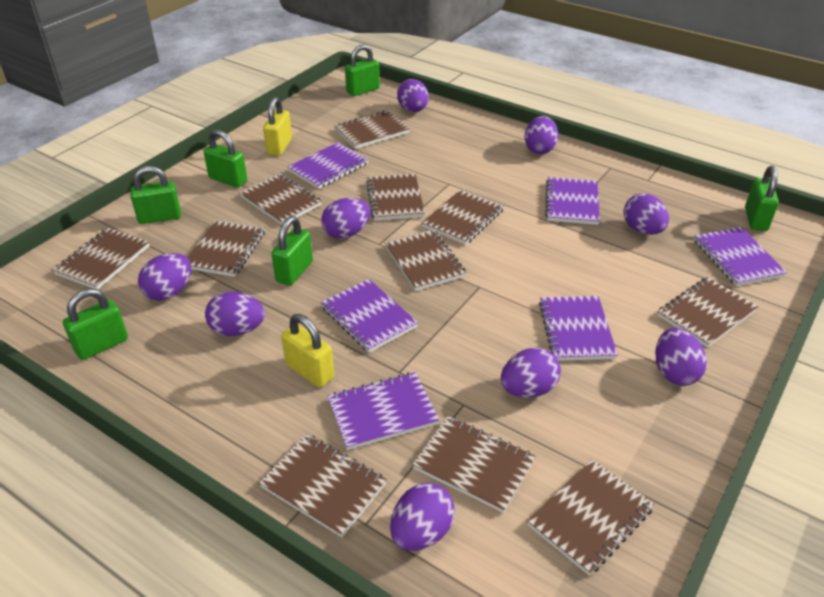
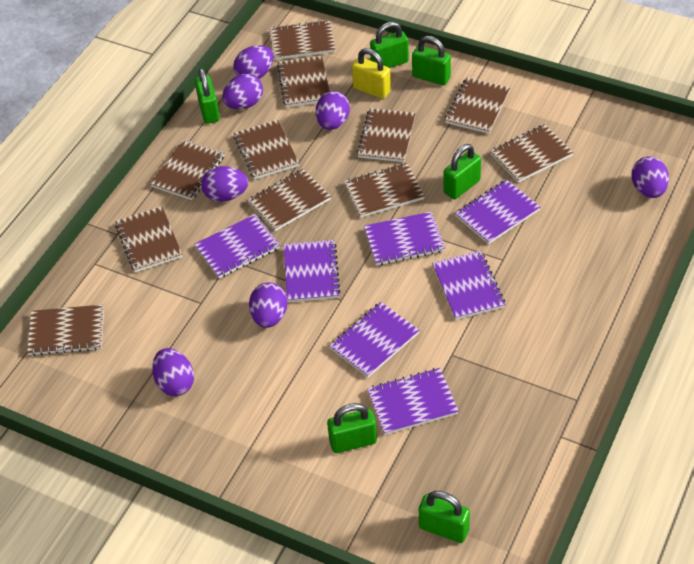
purple egg: [138,253,191,301] [205,292,265,336] [322,198,371,239] [390,483,455,551] [397,79,429,112] [501,348,561,398] [524,116,558,154] [623,193,669,235] [655,328,707,386] = 9 -> [152,348,194,396] [201,166,248,202] [222,74,263,109] [234,45,274,79] [249,282,287,328] [316,91,350,130] [631,156,669,198] = 7
purple notebook: [288,142,369,189] [321,279,418,353] [327,372,439,450] [539,296,618,361] [545,177,600,225] [694,227,787,286] = 6 -> [194,214,280,279] [284,240,340,302] [329,302,420,378] [364,212,445,266] [367,368,459,435] [432,251,505,320] [455,180,540,244] = 7
yellow padlock: [263,97,292,156] [281,314,334,387] = 2 -> [352,48,391,99] = 1

